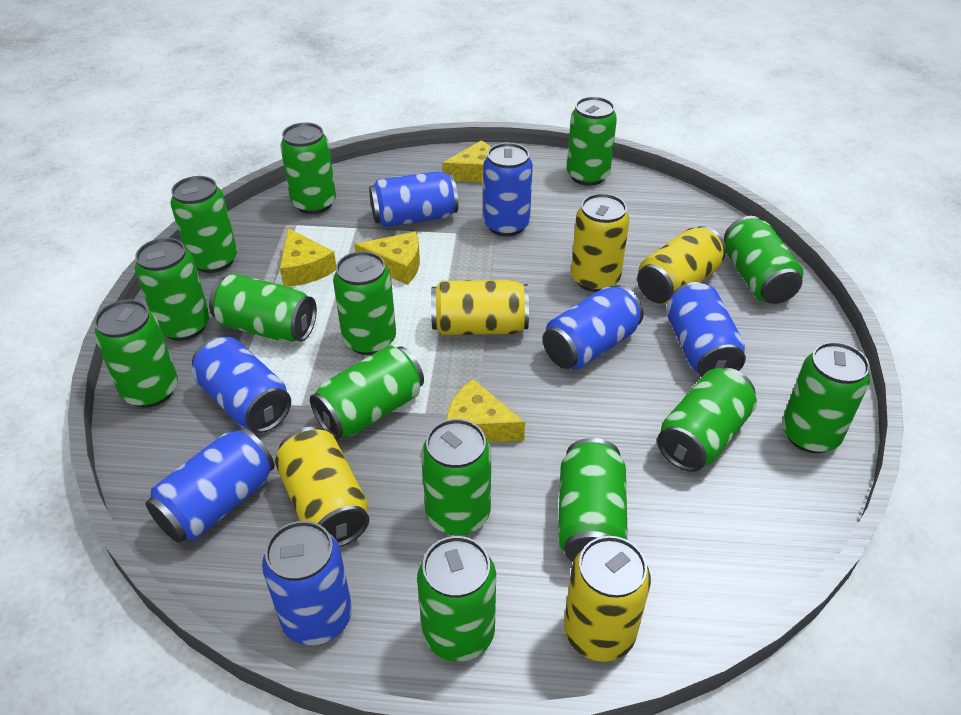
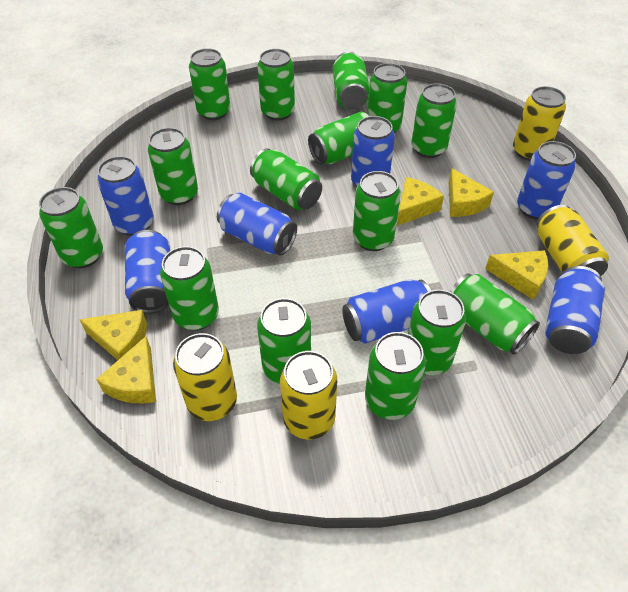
green can: [94,299,178,408] [135,238,210,341] [170,176,237,273] [209,274,317,343] [280,122,336,214] [310,345,424,440] [333,251,396,355] [417,536,496,662] [421,419,491,536] [558,438,628,562] [567,97,617,186] [657,368,757,472] [724,216,804,304] [782,342,870,453] = 14 -> [39,187,103,268] [148,128,198,205] [160,246,219,330] [189,48,230,120] [250,148,322,210] [257,49,295,121] [257,298,311,384] [308,112,372,165] [333,51,369,109] [353,171,401,251] [365,332,426,420] [367,63,407,133] [408,290,466,375] [412,83,457,158] [449,273,540,355] = 15
yellow can: [275,427,369,547] [431,280,529,335] [564,536,651,662] [571,193,629,292] [637,226,726,304] = 5 -> [173,333,237,421] [280,351,337,439] [513,86,566,161] [537,205,609,276] = 4
yellow cheese: [280,228,336,286] [354,232,420,285] [442,140,491,182] [446,379,525,442] = 4 -> [79,310,147,360] [96,336,156,404] [397,177,444,226] [449,168,494,217] [485,250,548,300] = 5

